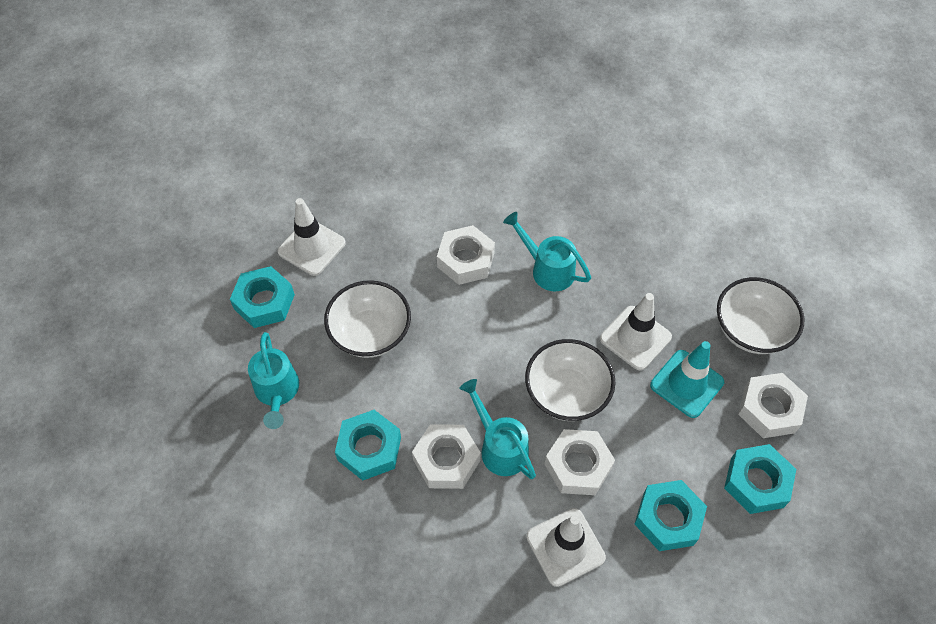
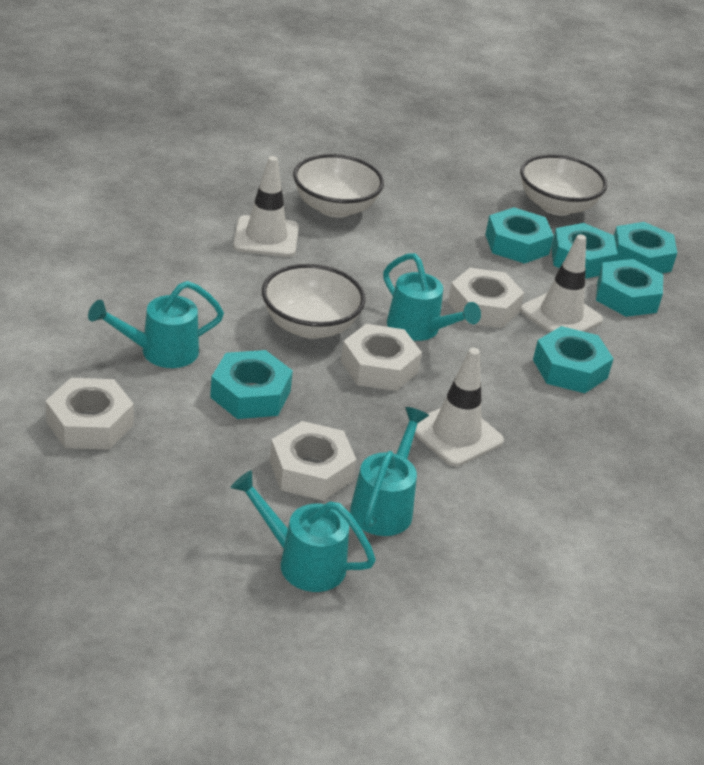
turquoise nut: [230,266,295,328] [335,410,401,481] [635,480,707,551] [724,444,796,514] = 4 -> [210,350,293,419] [485,207,554,264] [533,326,614,393] [551,223,617,279] [596,259,663,317] [614,222,677,273] = 6
turquoise traffic cone: [650,341,724,418] = 1 -> none = 0
turquoise watering can: [248,332,299,429] [460,379,536,479] [503,212,591,292] = 3 -> [88,281,224,368] [231,470,376,592] [350,407,429,536] [383,253,481,341] = 4

